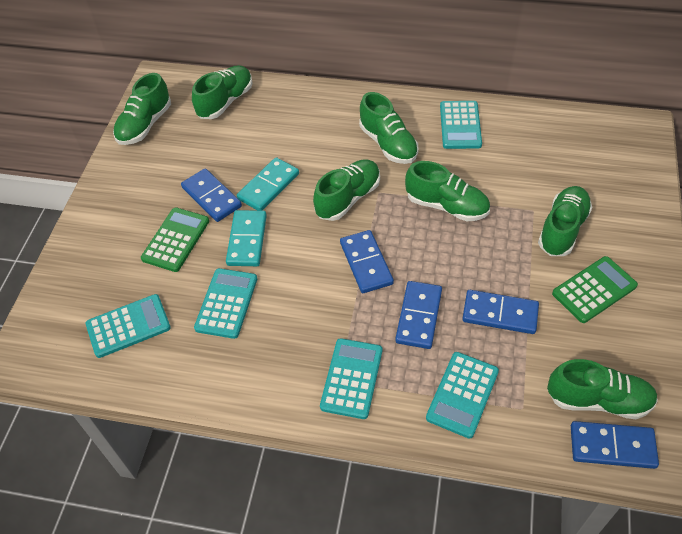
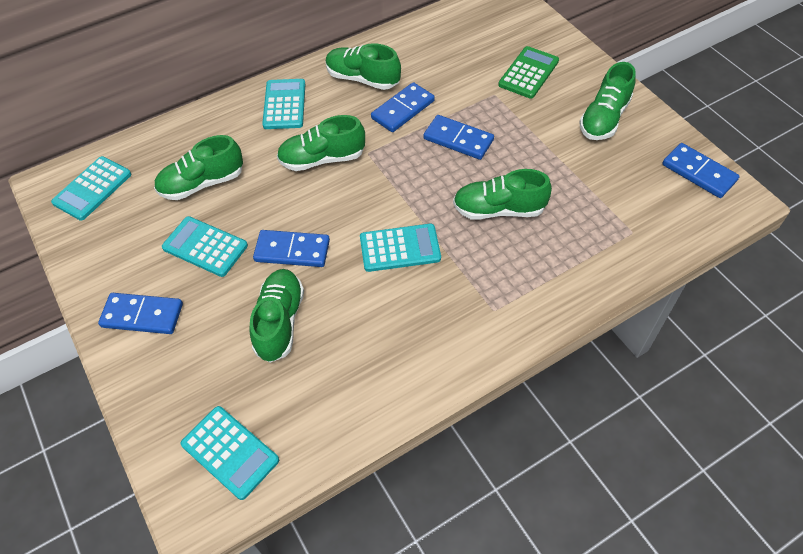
green calculator: [141,207,209,272] [552,256,638,323] = 2 -> [498,46,559,99] = 1
green shoe: [113,73,171,145] [192,65,253,119] [313,159,380,221] [359,92,419,164] [405,161,490,221] [538,186,593,256] [547,359,658,419] = 7 -> [154,135,243,200] [249,269,304,363] [277,115,365,171] [325,43,401,90] [453,169,552,220] [579,62,636,140] = 6
turquoise domino: [226,210,267,266] [237,157,299,211] = 2 -> none = 0

